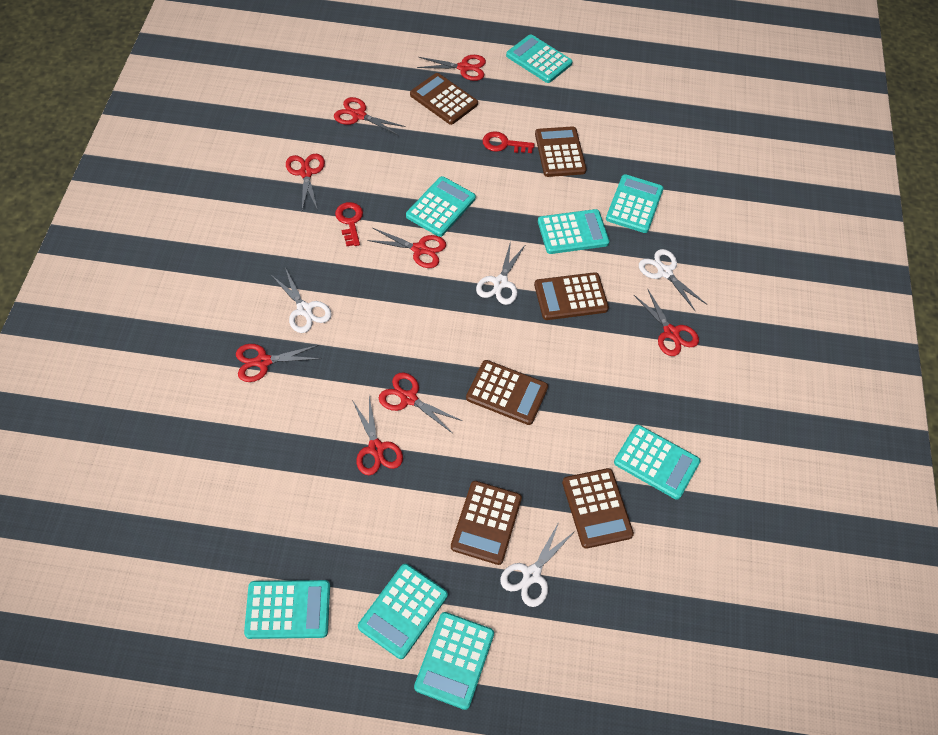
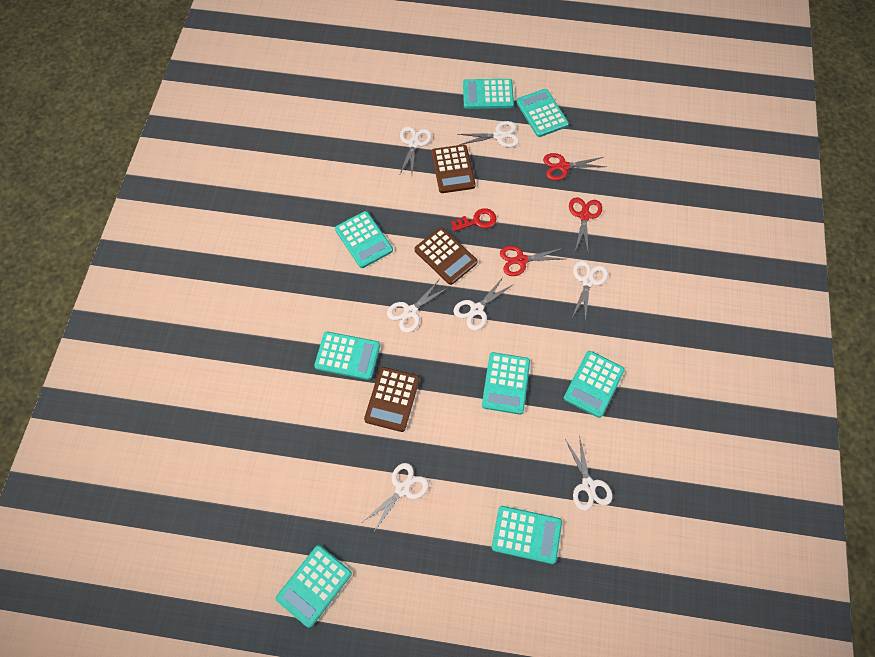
brown calculator: [410,73,478,125] [451,481,522,565] [466,360,548,425] [534,272,609,320] [535,126,587,177] [562,468,634,549] = 6 -> [364,367,420,432] [414,227,478,285] [431,145,476,193] = 3
red key: [335,202,363,246] [483,131,534,153] = 2 -> [451,208,497,232] = 1
red scissors: [236,344,322,382] [286,154,325,211] [334,97,406,136] [352,397,403,475] [367,228,446,268] [379,372,462,433] [417,55,486,81] [634,288,699,356] = 8 -> [500,246,564,276] [543,153,606,181] [569,197,602,252] = 3
white scissors: [271,268,332,333] [476,241,526,305] [500,522,575,607] [639,249,706,312] = 4 -> [363,463,429,533] [387,279,449,333] [399,126,432,176] [453,276,514,330] [457,121,519,147] [565,435,612,511] [572,261,608,321] = 7

